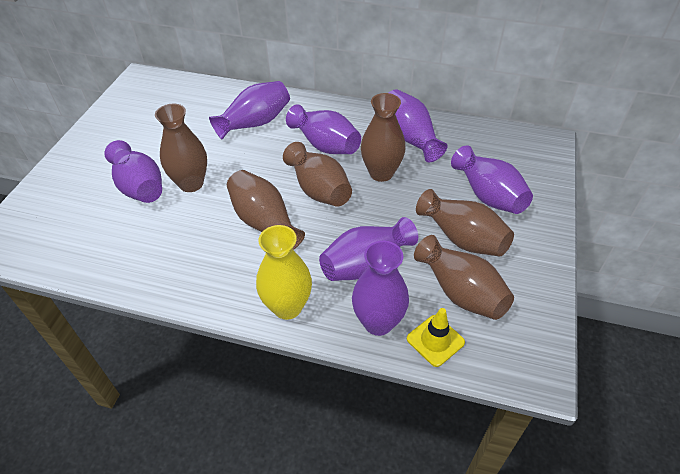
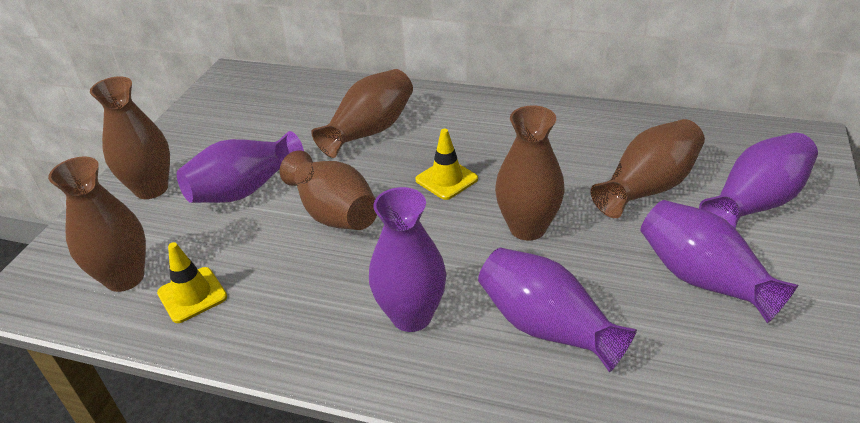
purple vase: [104,140,162,203] [209,81,290,139] [286,104,361,154] [319,217,418,281] [352,241,409,336] [388,89,448,162] [451,145,533,214] = 7 -> [177,131,304,203] [369,187,446,332] [478,248,637,372] [640,200,798,323] [699,133,818,228] = 5
yellow traffic cone: [407,308,465,367] = 1 -> [157,242,227,323] [415,129,478,200] = 2
yellow vase: [256,225,312,320] = 1 -> none = 0

